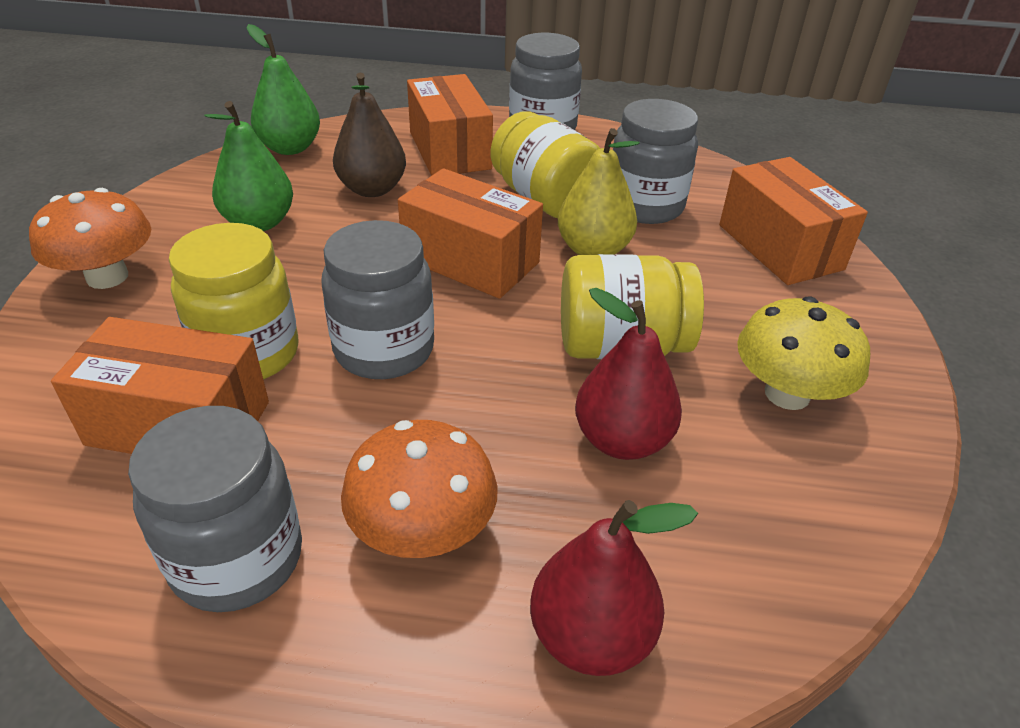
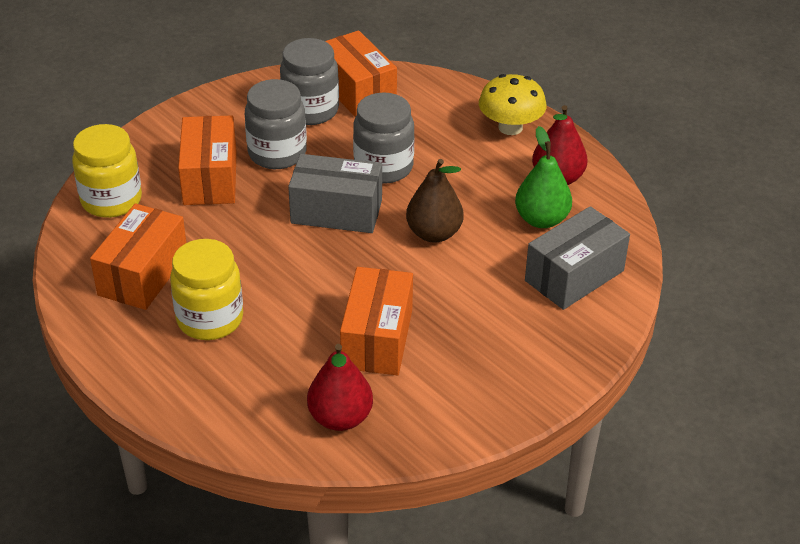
green pear: [204,101,293,231] [247,24,320,155] = 2 -> [515,126,572,228] = 1
grey box: none = 0 -> [288,154,382,233] [525,206,630,310] = 2
grey jar: [128,406,302,612] [321,220,434,379] [509,33,582,130] [613,99,698,224] = 4 -> [245,79,307,169] [280,38,339,125] [353,92,414,184] = 3
orange mushroom: [29,188,151,289] [341,420,498,558] = 2 -> none = 0
yellow jar: [169,223,299,379] [491,111,601,218] [561,254,704,359] = 3 -> [72,124,142,218] [170,239,243,340] = 2
yellow pear: [558,128,640,255] = 1 -> none = 0

